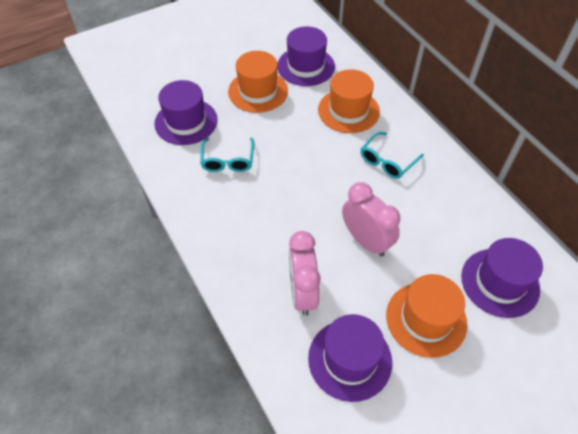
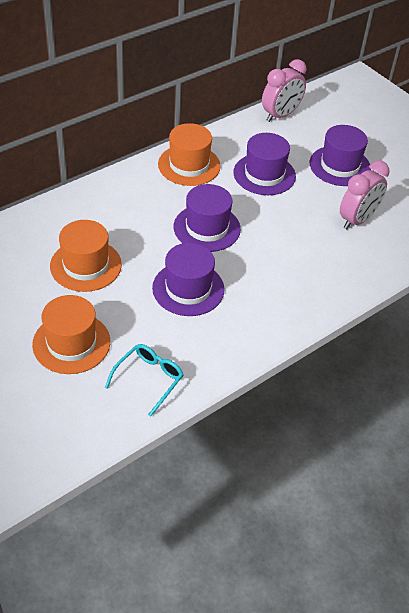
turquoise glasses: [200,137,254,172] [361,132,424,179] = 2 -> [105,344,184,417] = 1

